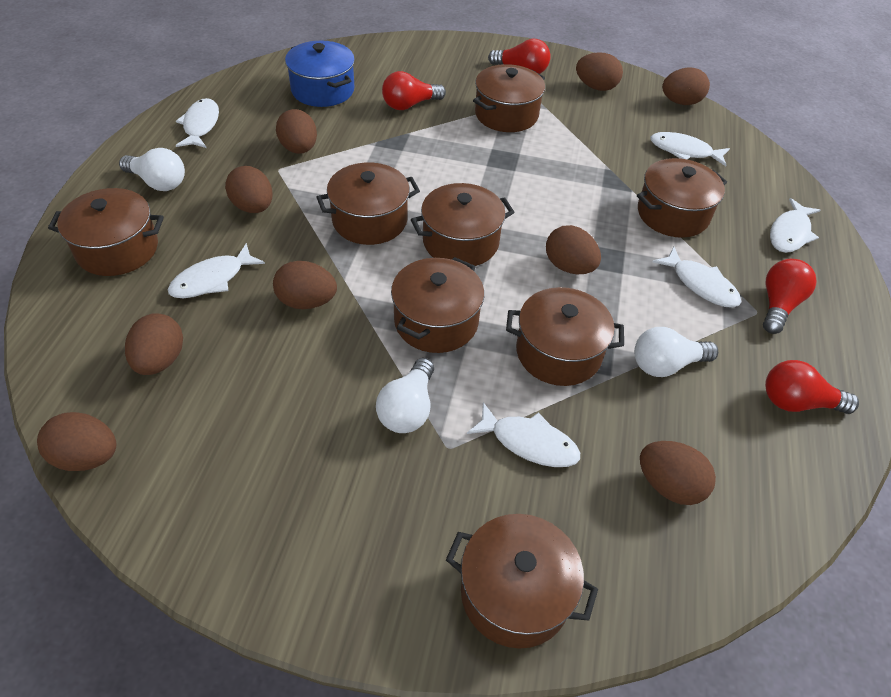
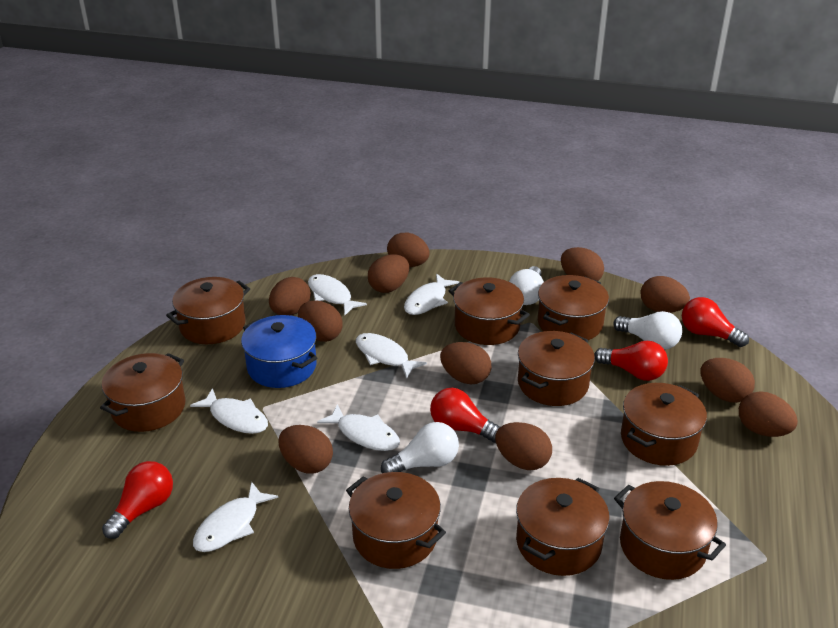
brown egg: [37,412,117,471] [125,313,183,375] [225,166,273,213] [273,261,337,309] [276,109,317,154] [546,225,601,274] [576,52,623,91] [640,441,716,505] [662,67,710,105] = 9 -> [269,277,311,315] [278,425,333,473] [298,301,343,342] [368,254,409,293] [387,233,430,267] [440,342,491,384] [495,422,552,470] [561,247,604,281] [640,276,690,313] [701,358,755,403] [739,391,798,437] = 11
brown pot: [48,188,164,276] [316,162,420,245] [391,257,484,353] [411,183,514,266] [446,514,598,649] [473,64,545,132] [506,287,624,386] [637,158,727,238] = 8 -> [100,353,185,432] [166,277,250,344] [346,472,446,569] [449,277,530,345] [516,478,610,576] [518,331,595,406] [538,275,609,340] [614,481,726,580] [621,383,707,466] = 9

